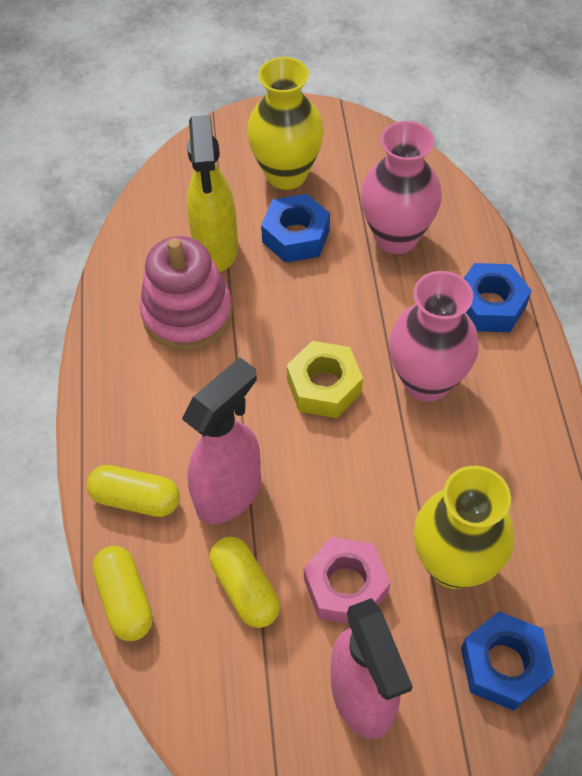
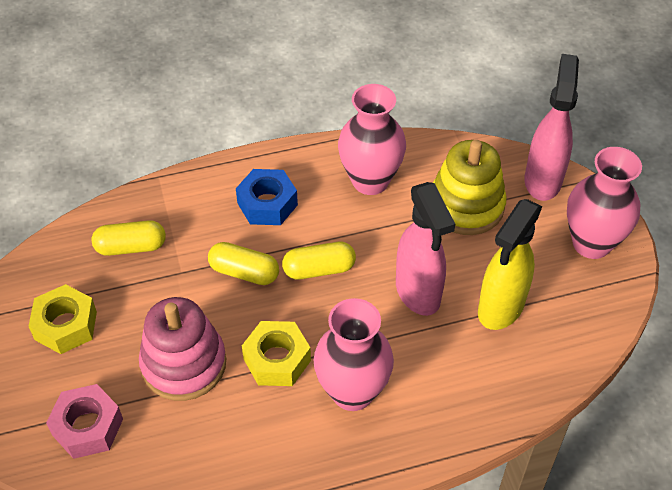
blue nut: [261,194,330,263] [461,611,554,711] [464,263,532,332] = 3 -> [236,169,298,225] = 1
pink vase: [361,121,442,254] [389,271,479,402] = 2 -> [314,298,394,411] [338,84,406,195] [567,147,642,259] = 3
yellow nut: [287,341,363,418] = 1 -> [28,284,97,354] [242,321,311,386] = 2
yellow stacking toy: none = 0 -> [433,140,507,235] = 1
yellow vase: [247,57,324,190] [414,466,514,589] = 2 -> none = 0

